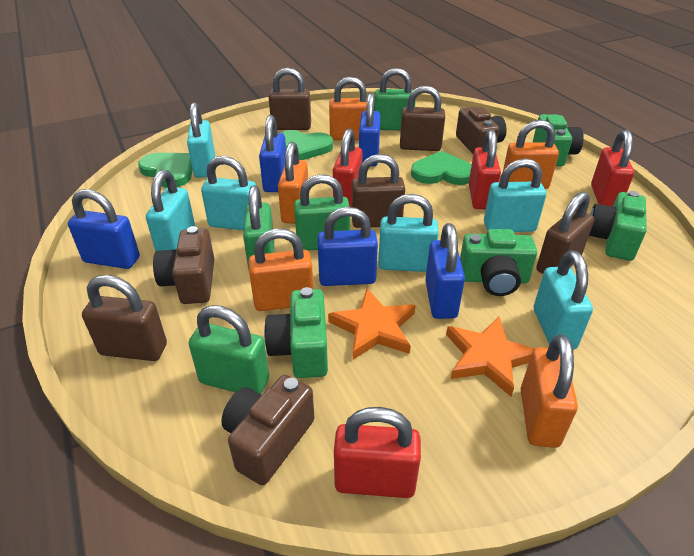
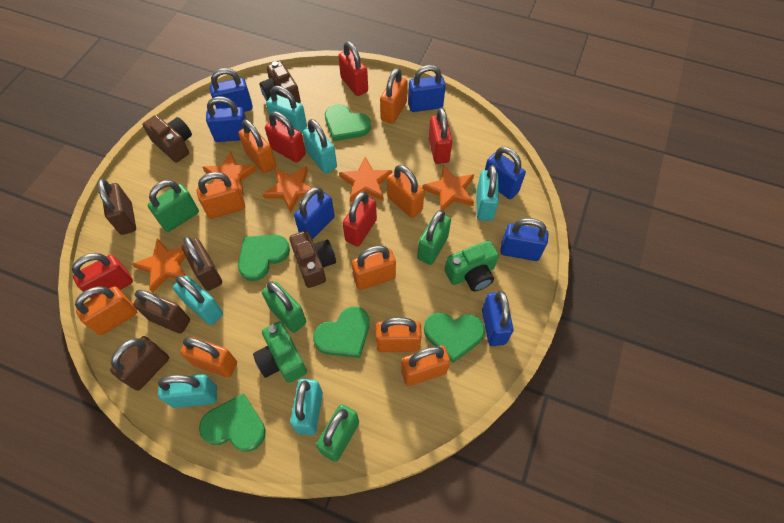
blue padlock: [68,189,140,269] [259,115,286,192] [317,207,378,286] [359,93,381,166] [425,223,465,319] = 5 -> [206,96,247,142] [210,68,253,112] [294,187,335,239] [408,65,446,112] [482,291,514,346] [485,147,526,199] [500,218,549,261] = 7
brown padlock: [82,275,167,361] [269,68,311,130] [352,154,405,228] [400,85,445,151] [536,191,594,274] = 5 -> [97,179,136,235] [110,336,169,391] [133,290,190,334] [182,236,222,291] = 4
green camera: [264,287,328,378] [460,229,537,296] [533,114,584,166] [589,191,647,261] = 4 -> [253,321,307,383] [444,241,499,291] = 2
green heart: [138,153,193,188] [280,130,333,160] [411,151,472,185] = 3 -> [199,394,266,452] [238,235,290,281] [313,307,370,358] [325,104,371,141] [424,312,485,363] = 5
orange padlock: [248,228,313,311] [278,142,308,224] [329,77,367,140] [503,120,559,189] [521,334,578,448] = 5 -> [75,286,137,335] [180,337,237,378] [197,172,245,219] [238,119,276,173] [352,245,396,290] [376,317,422,352] [380,68,408,124] [387,165,424,218] [401,345,450,386] = 9
orange star: [328,288,416,360] [446,317,535,397] = 2 -> [132,238,186,293] [203,152,257,196] [263,166,312,213] [339,157,392,202] [422,165,474,211] = 5
red padlock: [333,129,362,207] [334,407,421,498] [469,130,501,209] [591,129,634,207] = 4 -> [72,253,133,299] [265,111,306,163] [338,41,368,96] [343,191,377,247] [429,108,452,164] = 5

